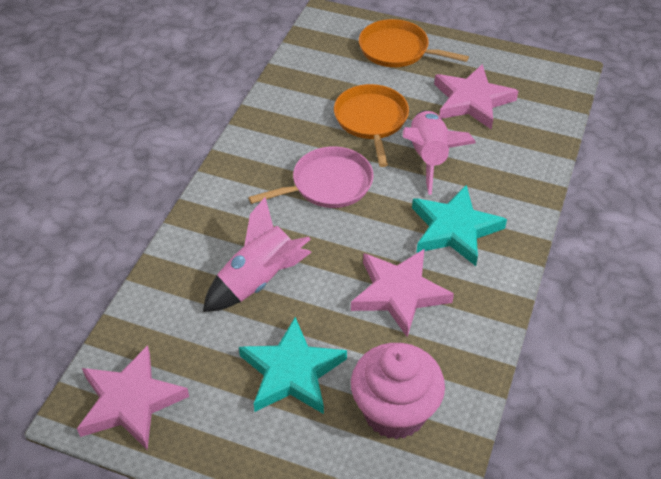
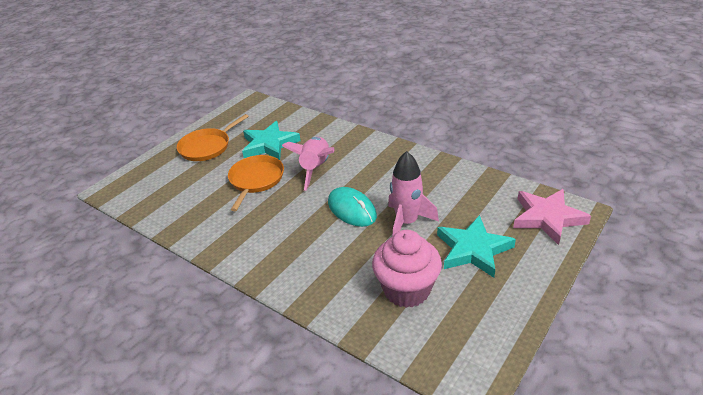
pink pan: [248,146,374,208] = 1 -> none = 0
pink star: [77,345,189,450] [351,249,454,337] [434,64,518,130] = 3 -> [513,189,591,245] = 1
turquoise mouse: none = 0 -> [328,187,377,227] = 1

